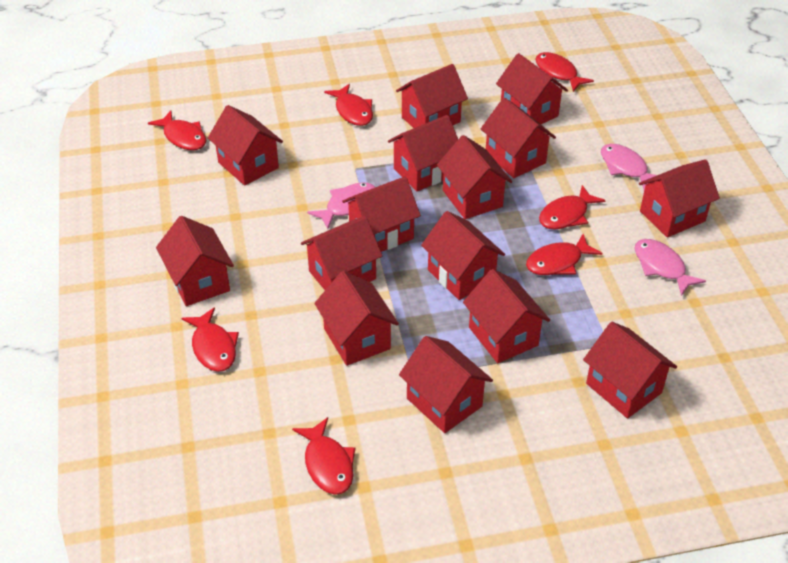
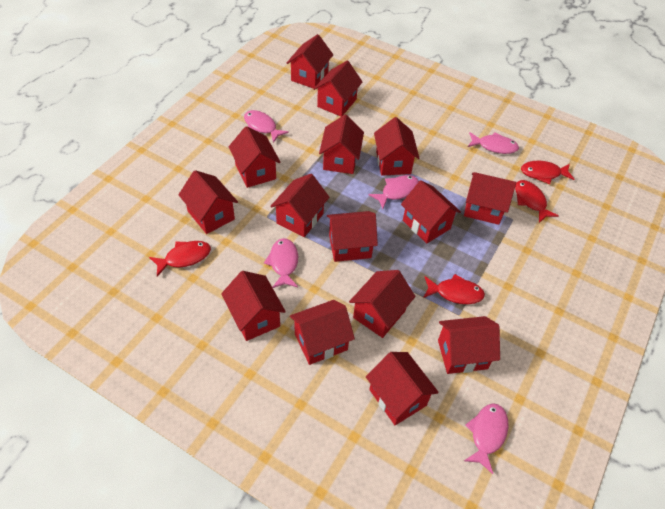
pink fish: [307,182,375,229] [601,144,657,190] [635,239,706,296] = 3 -> [244,110,289,143] [264,238,298,288] [369,175,419,209] [464,403,509,474] [468,132,519,154] = 5
red fish: [148,111,206,150] [182,307,239,372] [292,417,355,495] [324,84,373,126] [526,234,602,275] [535,52,594,92] [539,185,606,229] = 7 -> [149,241,211,276] [423,274,485,304] [515,180,559,223] [521,161,575,184] = 4

